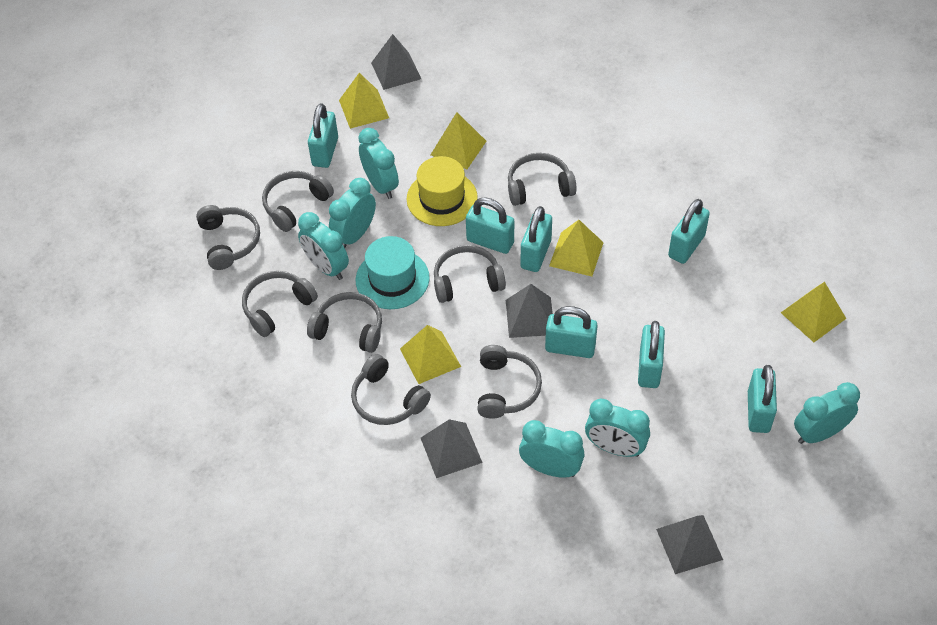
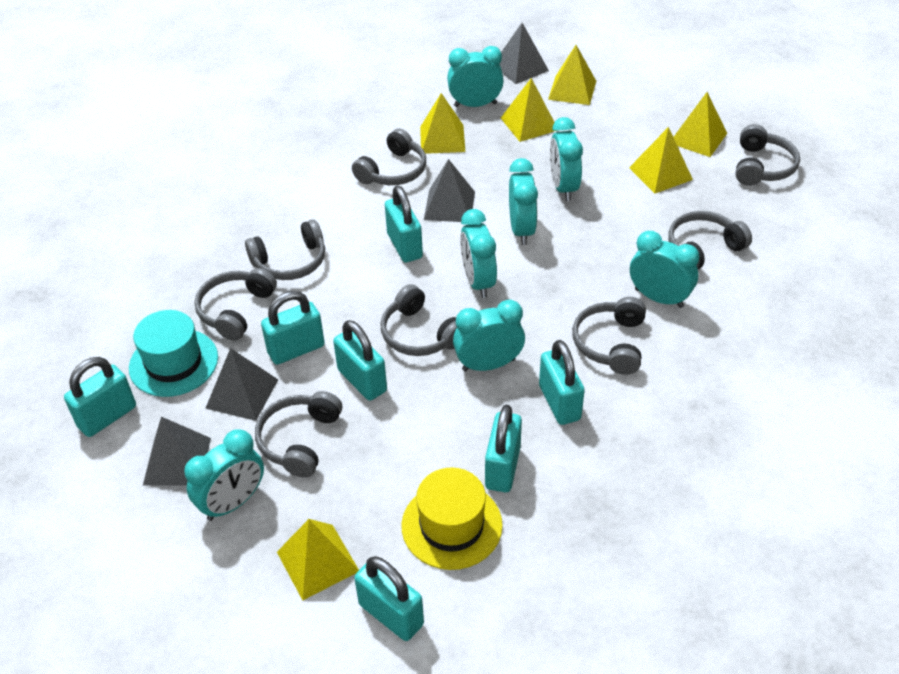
turquoise clock: [298,212,349,280] [329,178,376,248] [358,128,399,199] [519,420,585,478] [585,399,650,457] [794,382,860,444] = 6 -> [184,429,264,521] [447,46,504,107] [453,300,525,371] [460,209,497,298] [509,158,538,245] [550,117,583,201] [630,231,699,308] = 7
yellow pyramid: [339,73,389,129] [400,325,461,384] [431,112,486,169] [549,220,604,276] [781,282,846,342] = 5 -> [277,519,359,600] [420,93,465,154] [501,78,558,142] [548,45,596,105] [629,127,693,194] [673,92,727,157] = 6

